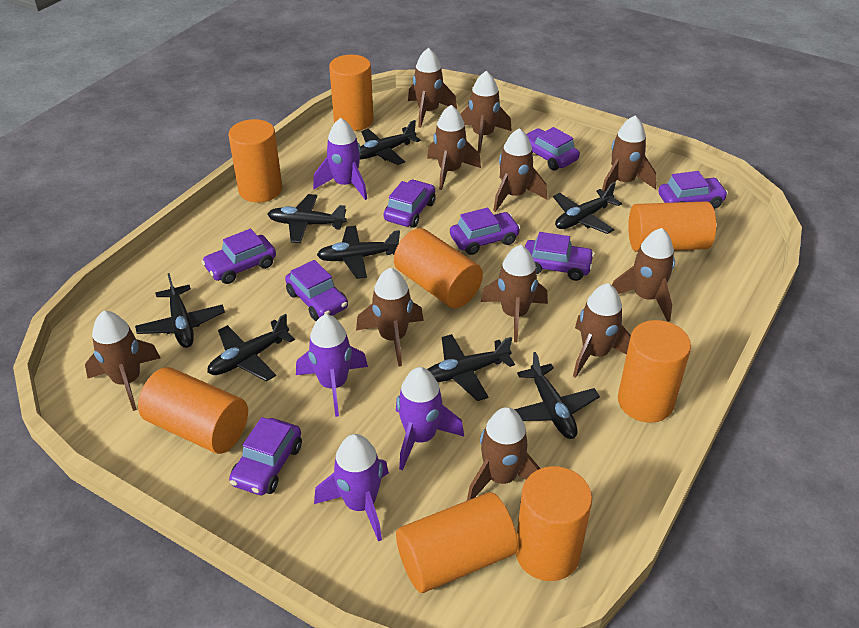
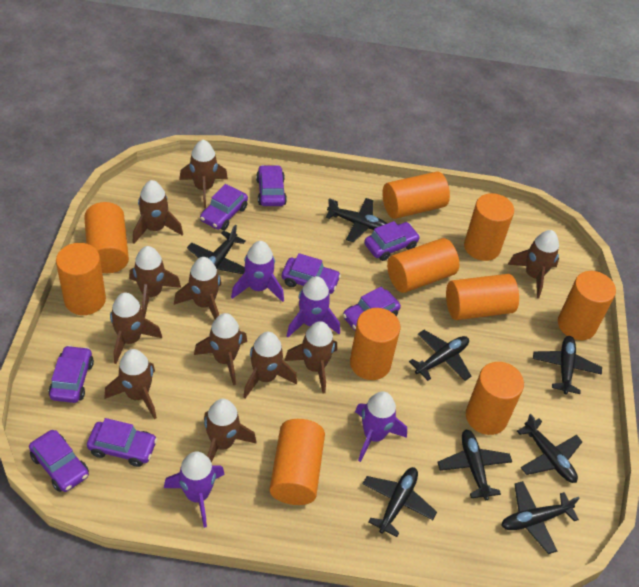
orange cylinder: [138,367,248,454] [228,119,282,203] [329,55,373,131] [394,228,483,309] [396,492,518,593] [516,466,592,581] [618,320,691,423] [628,201,716,252] = 8 -> [56,243,106,315] [84,202,129,273] [270,419,325,505] [350,308,400,380] [382,171,450,219] [387,238,459,293] [446,274,519,320] [464,193,514,261] [466,362,524,435] [558,271,616,340] = 10

